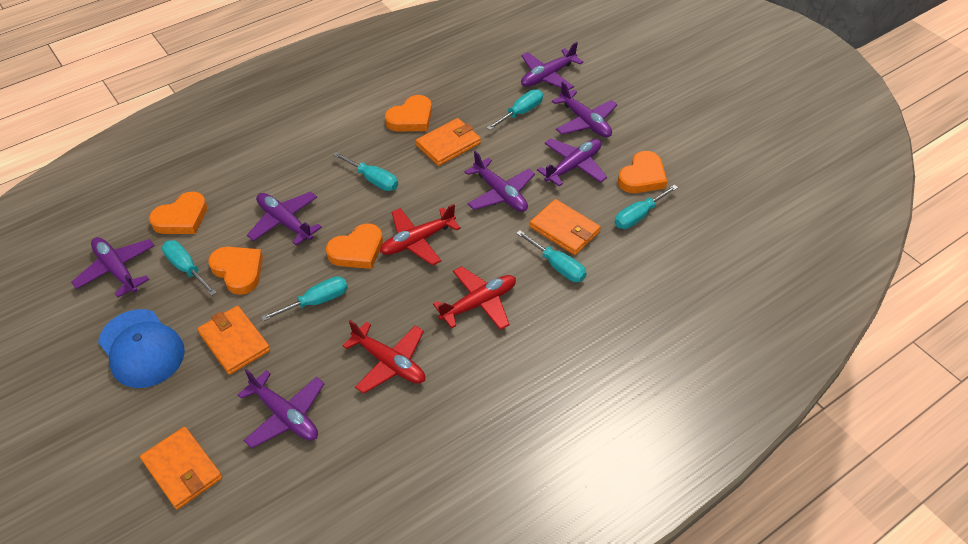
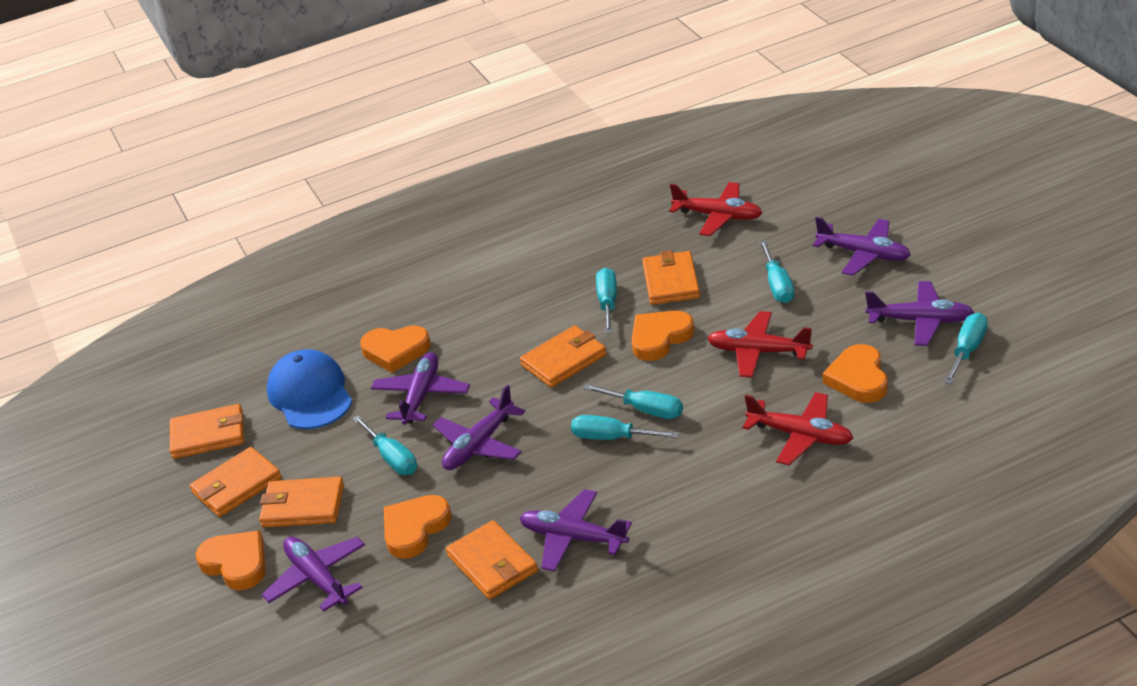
orange wallet: [140,427,222,510] [197,306,270,375] [416,118,481,166] [530,199,601,255] = 4 -> [170,404,244,459] [190,447,282,517] [259,477,344,527] [446,520,538,599] [520,325,607,388] [642,250,700,305] = 6
purple plane: [71,237,155,298] [237,369,325,448] [247,192,322,246] [464,151,535,212] [521,42,583,90] [537,138,607,186] [552,81,618,137] = 7 -> [262,537,365,612] [371,352,470,425] [433,385,526,470] [519,489,632,572] [812,217,911,276] [865,281,974,346] = 6

